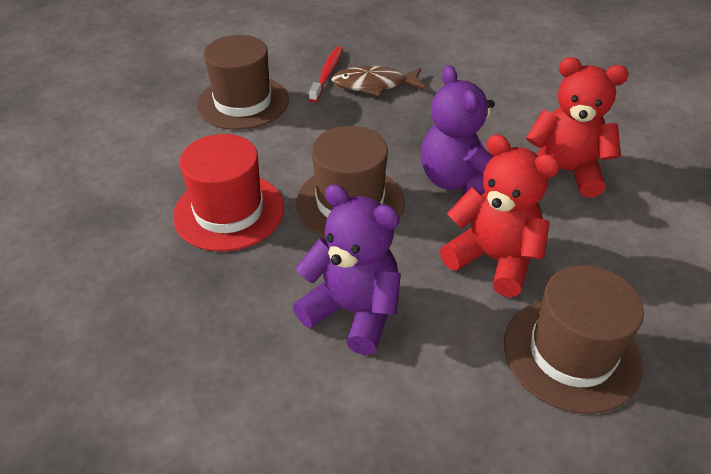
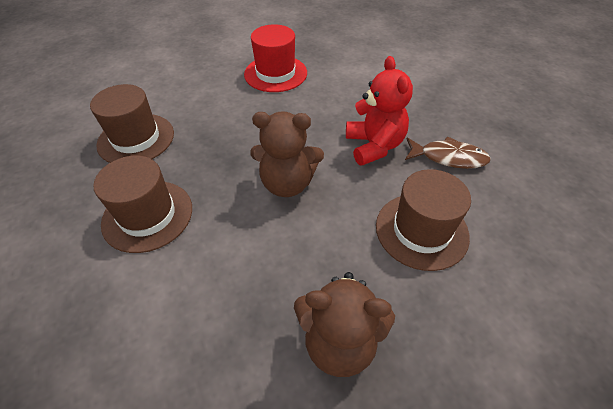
brown teddy bear: none = 0 -> [250,111,324,197] [294,272,395,377] = 2
purple teddy bear: [293,184,401,355] [421,65,495,195] = 2 -> none = 0
red teddy bear: [440,134,560,297] [526,57,629,198] = 2 -> [346,56,413,166] = 1
red toothbrush: [309,46,343,102] = 1 -> none = 0

